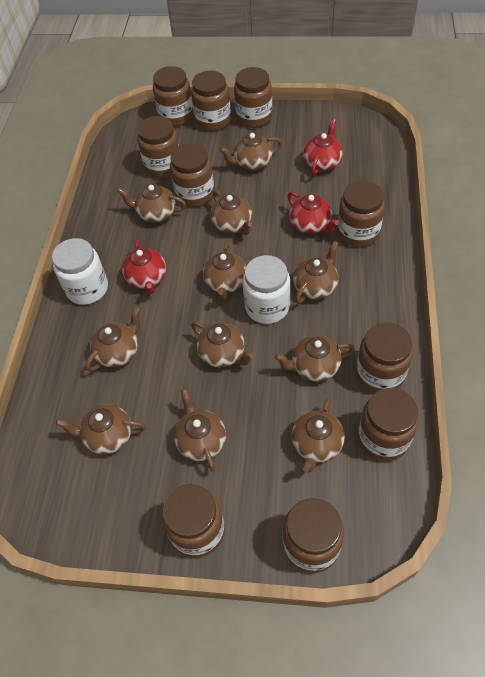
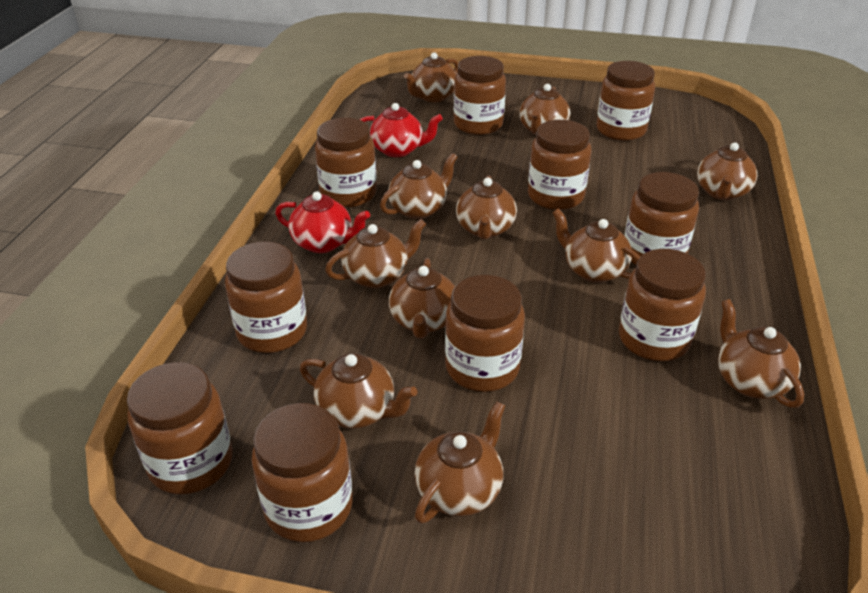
red teapot: [122,240,166,294] [287,192,339,234] [303,119,343,175] = 3 -> [275,191,370,253] [360,103,443,157] = 2
white jar: [52,238,108,305] [242,255,291,324] = 2 -> none = 0

